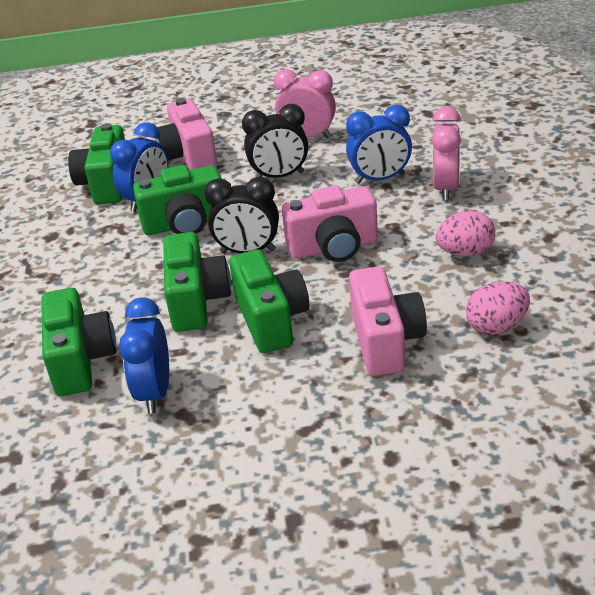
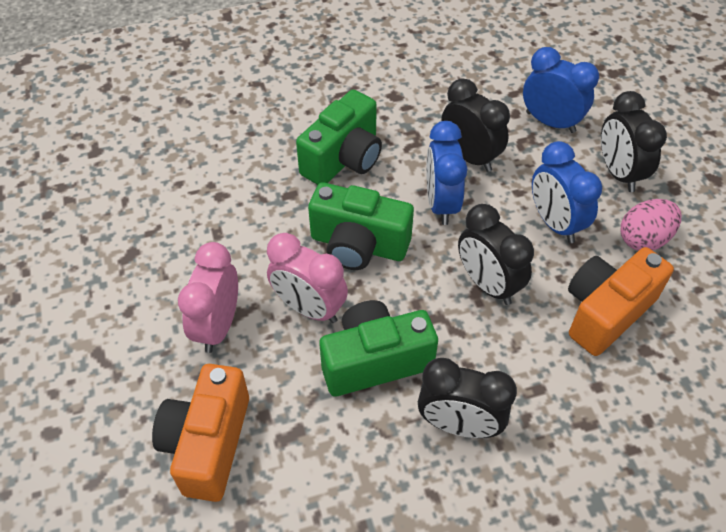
black clock: [204,177,279,253] [242,104,308,178] = 2 -> [418,358,517,438] [441,78,510,172] [458,204,534,305] [601,91,667,192] = 4
green camera: [41,288,116,396] [68,123,125,204] [133,165,222,235] [163,232,231,332] [229,249,309,353] = 5 -> [296,90,382,185] [308,182,414,270] [319,300,438,396] = 3
orange camera: none = 0 -> [152,364,249,502] [568,247,674,356] = 2
pink camera: [155,98,217,170] [282,185,378,262] [349,266,427,376] = 3 -> none = 0
pink egg: [435,210,495,257] [466,281,530,335] = 2 -> [621,199,681,251] = 1

